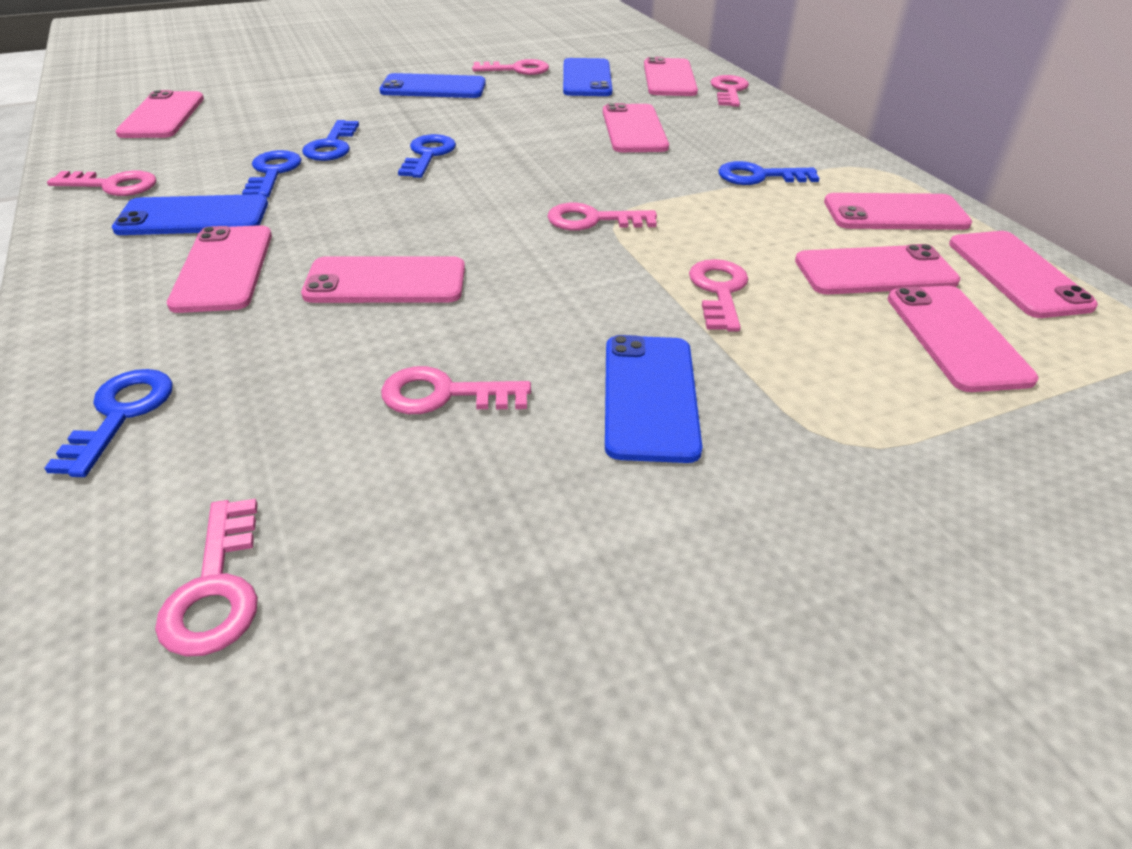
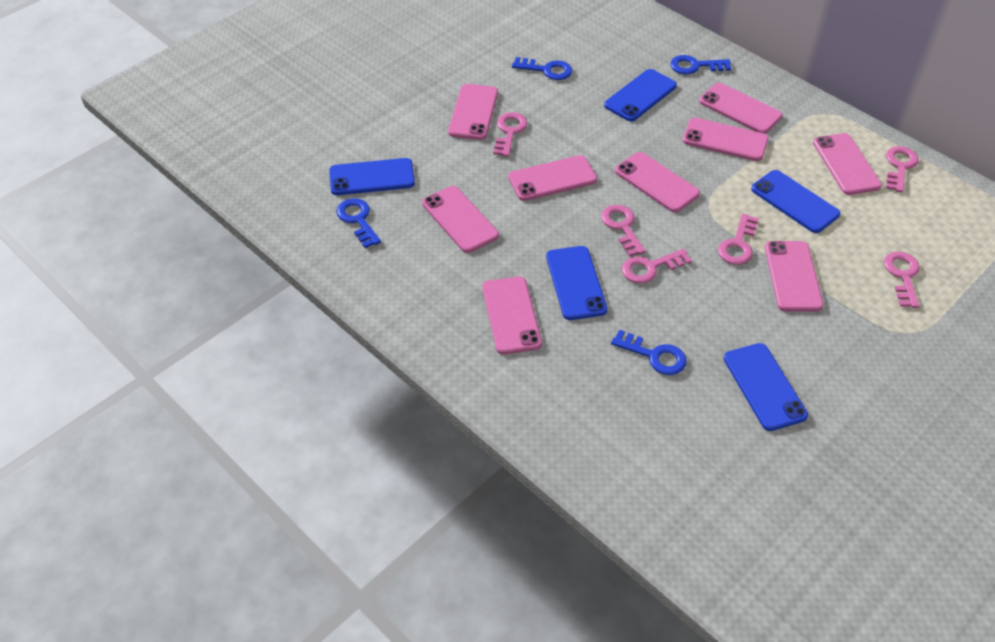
blue key: [44,369,173,477] [242,150,302,197] [302,120,359,161] [398,134,456,178] [718,161,819,185] = 5 -> [336,198,381,248] [512,57,572,80] [611,330,687,375] [670,55,731,74] = 4
blue phone: [112,194,268,235] [380,73,486,98] [563,58,612,96] [605,335,702,463] = 4 -> [329,158,415,195] [546,246,607,320] [604,69,677,121] [724,343,808,431] [751,170,840,233] = 5
pink key: [47,170,156,196] [155,499,258,657] [381,366,531,414] [472,59,549,75] [547,203,657,231] [689,259,748,332] [711,75,749,107] = 7 -> [493,112,528,157] [601,205,646,256] [622,249,692,284] [718,213,759,265] [884,252,920,308] [886,146,919,192] = 6

